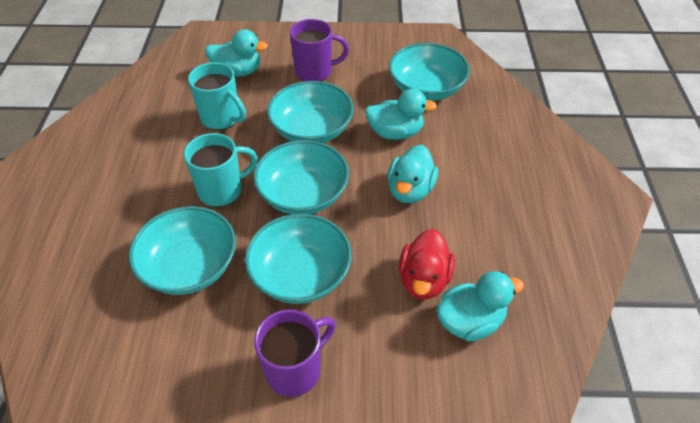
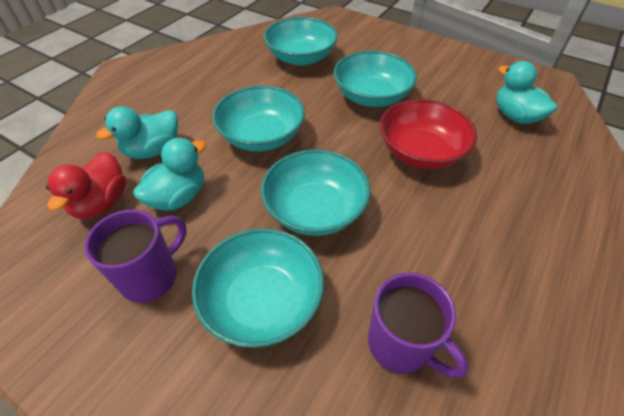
red bowl: none = 0 -> [380,99,477,169] = 1
turquoise duck: [205,29,268,77] [365,89,437,140] [387,145,438,203] [436,271,524,341] = 4 -> [96,106,178,159] [133,138,206,211] [496,61,558,124] = 3
turquoise mug: [184,133,258,207] [188,62,246,130] = 2 -> none = 0

